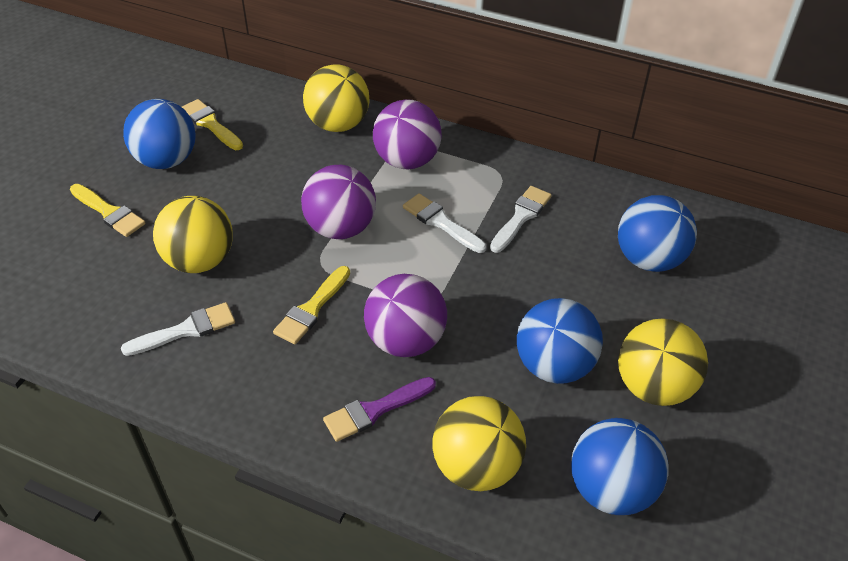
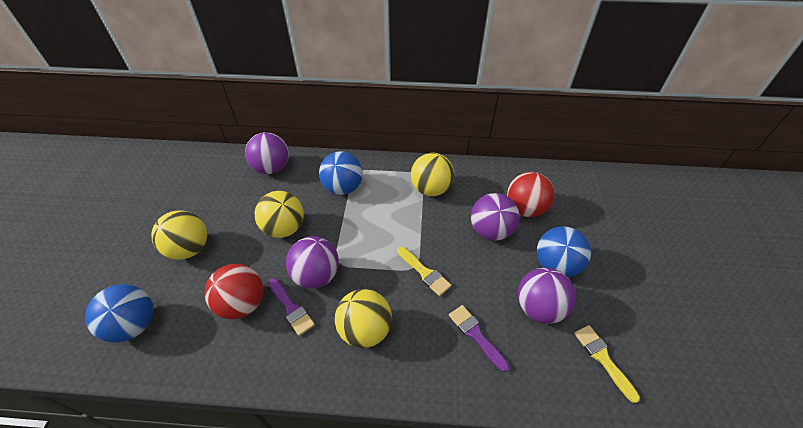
blue ball: [123,99,196,169] [517,298,603,384] [571,418,669,515] [618,195,697,272] = 4 -> [85,284,154,343] [319,151,363,195] [537,226,591,277] = 3
purple ball: [301,165,376,239] [364,274,447,357] [373,99,442,169] = 3 -> [245,132,289,174] [286,236,339,289] [471,193,520,241] [518,268,576,324] = 4
purple brush: [323,377,436,442] = 1 -> [268,278,315,336] [449,305,509,372] = 2
red ball: none = 0 -> [205,264,263,319] [507,172,555,217] = 2
white brush: [121,302,235,356] [403,193,486,253] [490,186,552,253] = 3 -> none = 0
yellow brush: [70,184,146,237] [182,99,243,150] [273,266,350,344] = 3 -> [397,247,452,296] [574,325,640,403] = 2

